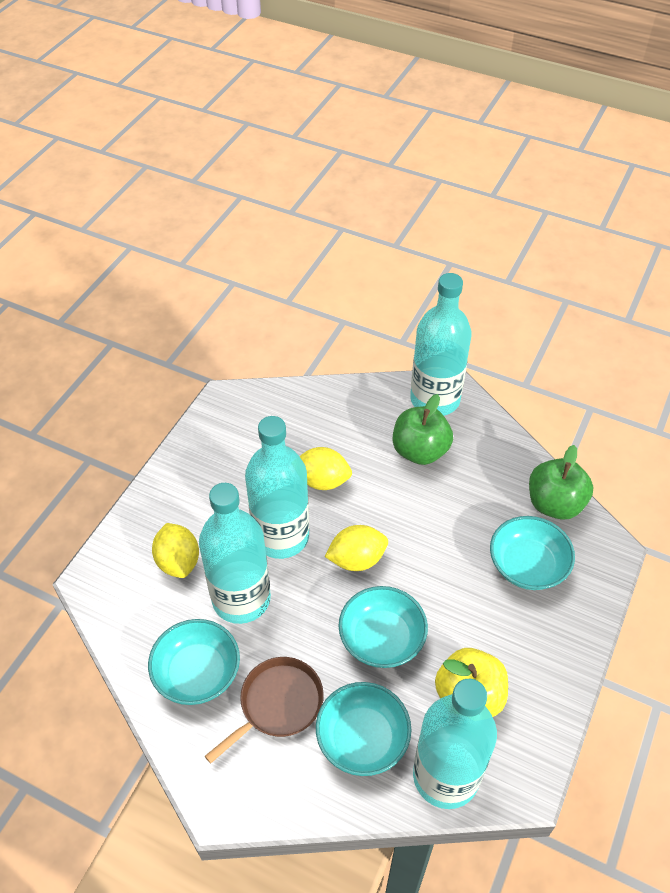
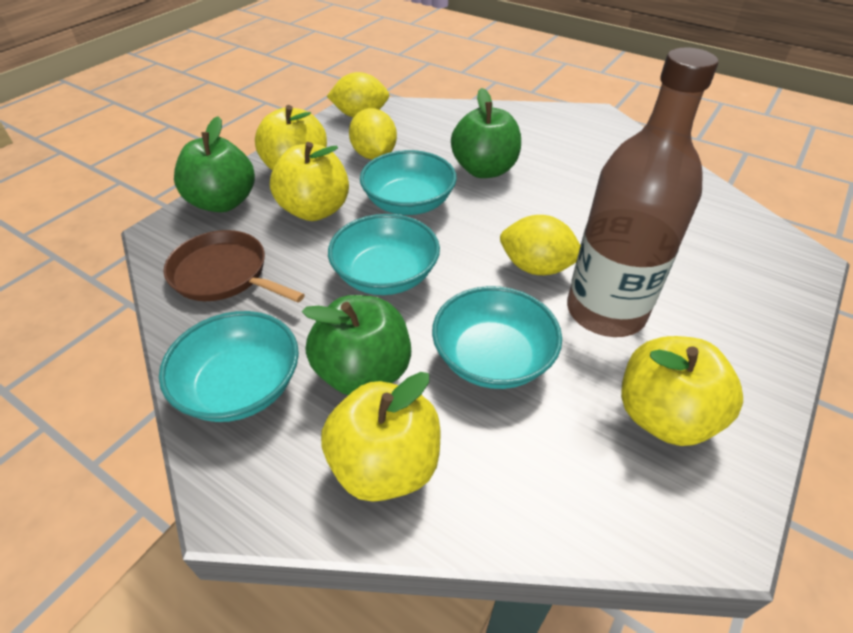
brown bottle: none = 0 -> [567,47,718,337] = 1
green apple: [393,394,453,465] [529,445,593,520] = 2 -> [174,116,255,212] [302,295,411,395] [451,88,521,178] = 3
turquoise bottle: [199,483,271,624] [245,416,309,559] [410,273,472,416] [413,679,497,809] = 4 -> none = 0
yellow apple: [435,648,508,717] = 1 -> [255,105,327,170] [270,142,349,221] [321,372,440,502] [621,336,743,446] = 4

